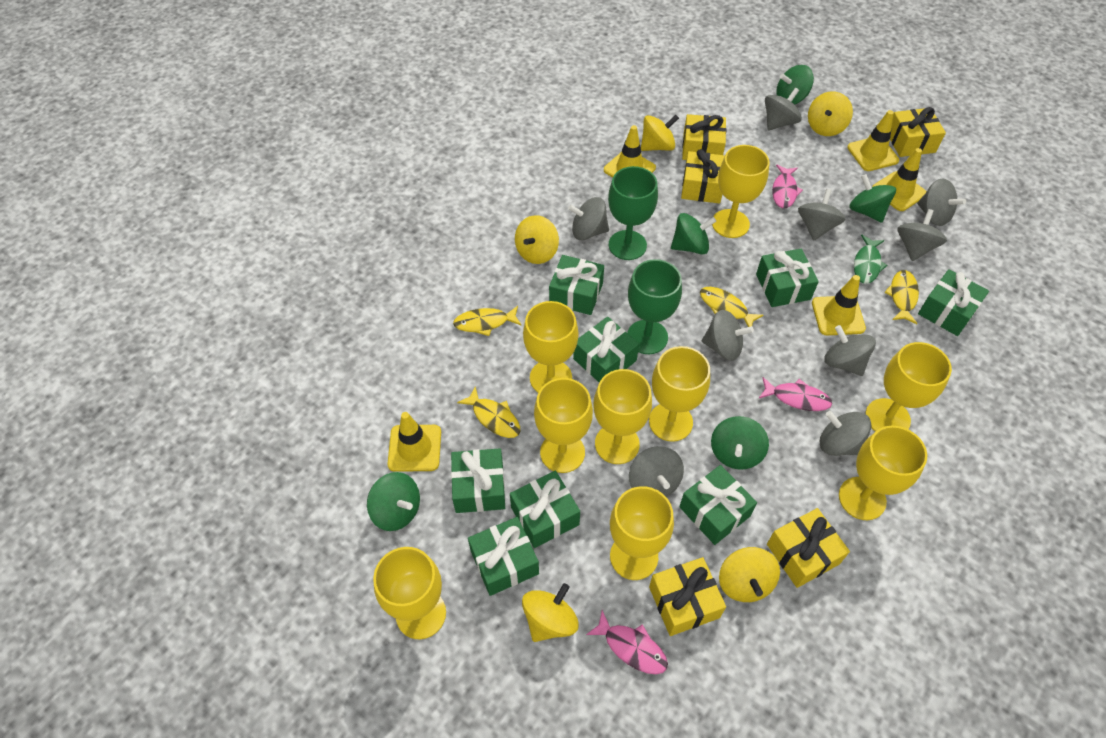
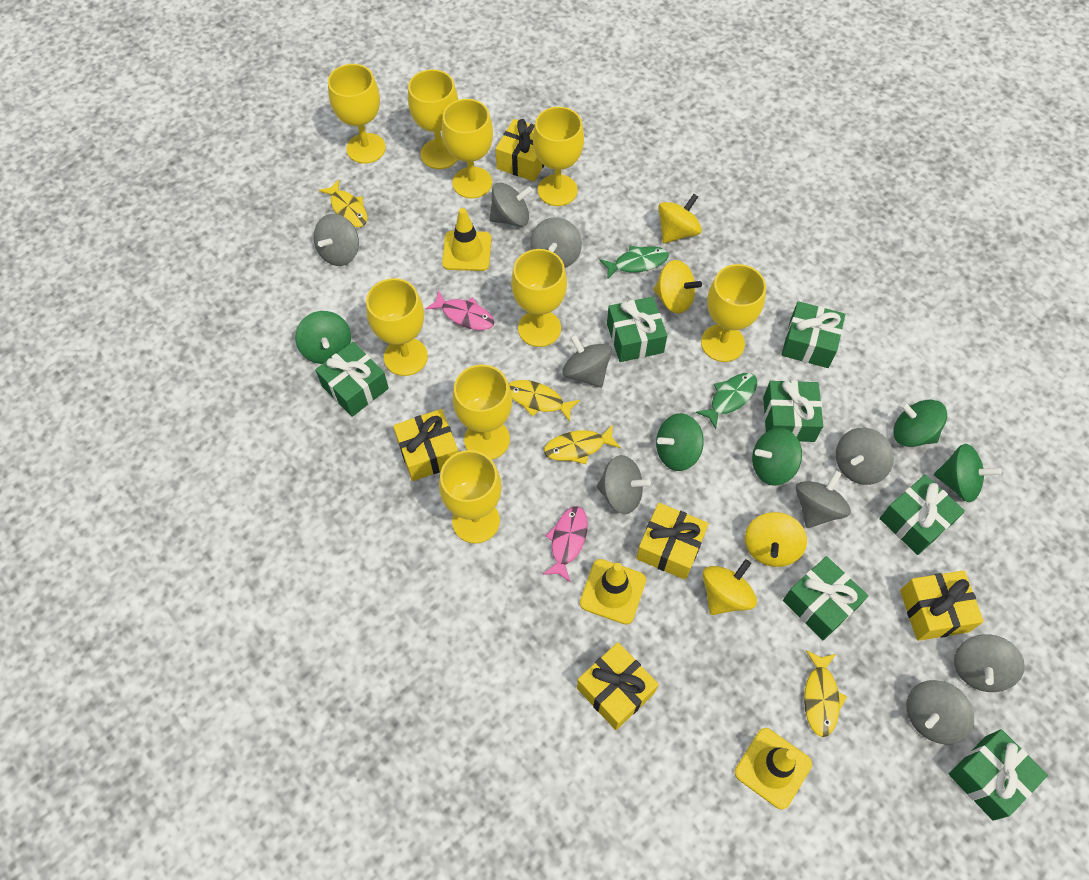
green fish: [854,235,887,284] = 1 -> [600,246,669,280] [695,373,757,429] = 2
green gift: [451,448,505,513] [468,517,539,596] [510,471,580,548] [549,255,604,315] [573,317,639,382] [679,465,757,545] [756,249,819,307] [918,269,989,336] = 8 -> [315,342,389,417] [607,297,667,362] [763,381,823,442] [781,301,845,368] [783,556,868,640] [879,475,965,555] [949,729,1048,821] = 7
green goblet: [608,166,658,260] [627,259,682,354] = 2 -> none = 0
pink fish: [586,610,668,674] [759,377,832,411] [772,165,803,208] = 3 -> [426,290,494,330] [543,506,588,583] = 2
yellow spinning top: [515,215,559,264] [522,583,579,642] [641,115,679,151] [719,547,780,602] [808,92,853,136] = 5 -> [653,260,702,314] [658,194,702,244] [703,559,757,615] [745,512,807,567] = 4
yellow traffic cone: [387,412,441,472] [604,125,656,178] [812,275,866,336] [847,110,899,171] [872,148,927,211] = 5 -> [442,208,492,271] [580,559,646,625] [735,728,812,809] = 3

